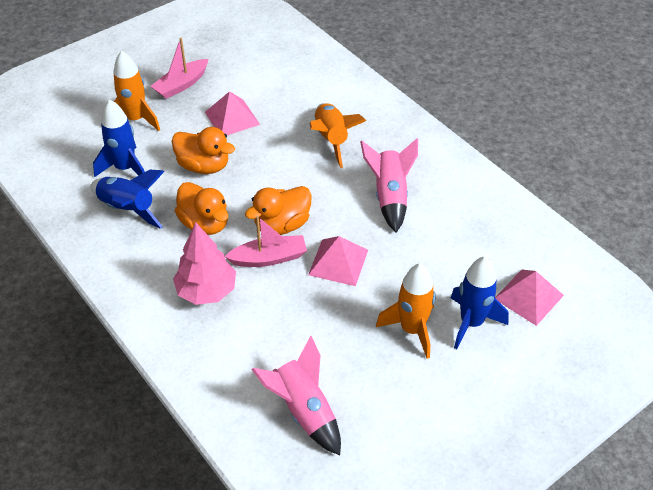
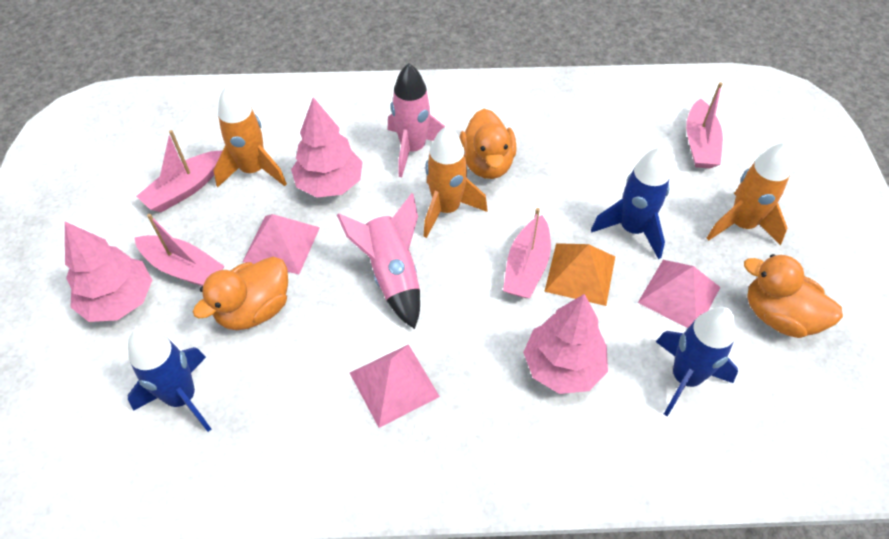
orange pyramid: none = 0 -> [544,243,615,306] = 1
pink boat: [151,37,208,99] [224,216,307,267] = 2 -> [134,214,225,286] [136,130,223,212] [503,208,551,298] [686,82,723,169] = 4
pink tree: [173,222,236,305] = 1 -> [65,222,152,322] [291,97,363,198] [523,294,608,394] = 3

